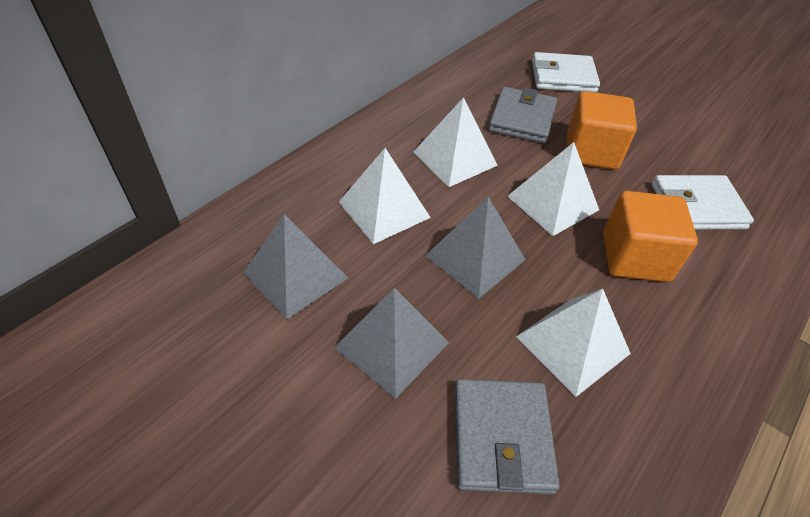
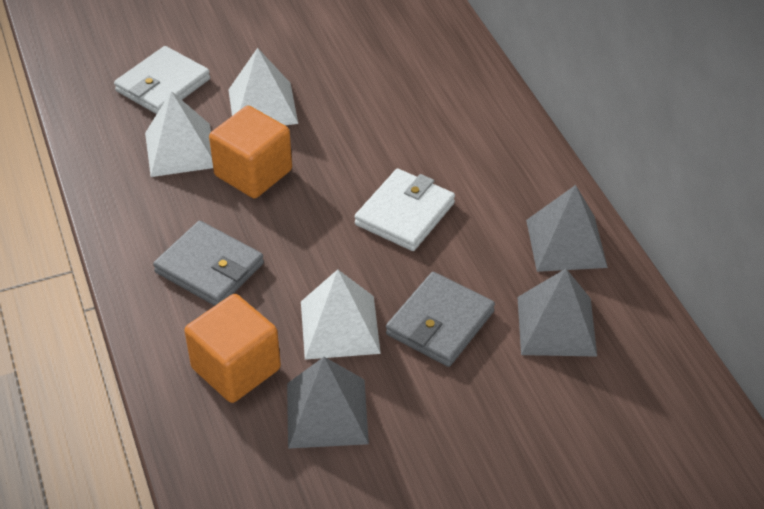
white pyramid: [339,148,431,244] [413,97,498,187] [507,142,599,236] [516,289,631,397] = 4 -> [145,91,213,177] [228,48,298,125] [301,269,381,360] = 3

